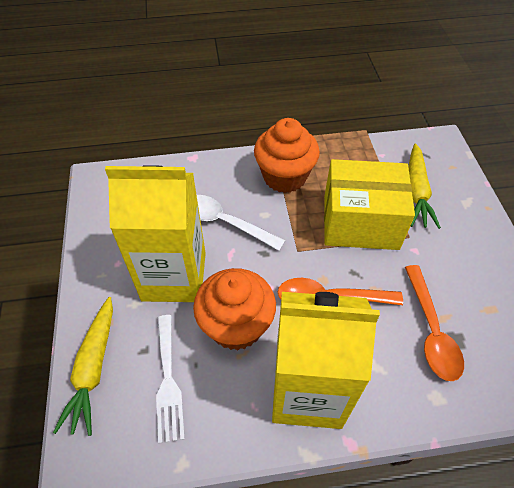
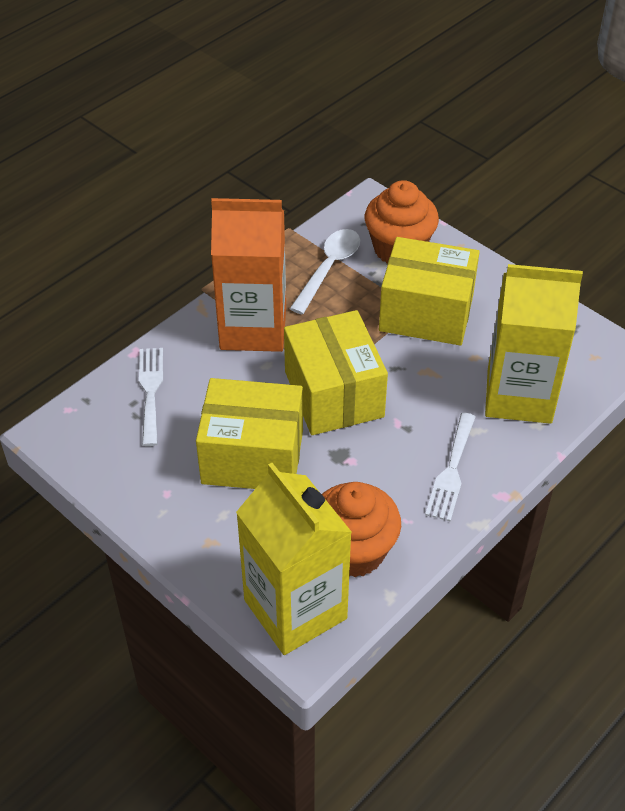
orange carton: none = 0 -> [211,198,286,352] = 1
orange spoon: [278,278,403,305] [405,265,464,381] = 2 -> none = 0
white fork: [156,315,185,444] = 1 -> [139,348,163,446] [425,413,476,522] = 2
yellow box: [324,159,415,250] = 1 -> [196,378,303,489] [284,310,388,435] [379,237,480,346] = 3
yellow carrot: [53,297,113,436] [408,143,441,229] = 2 -> none = 0

